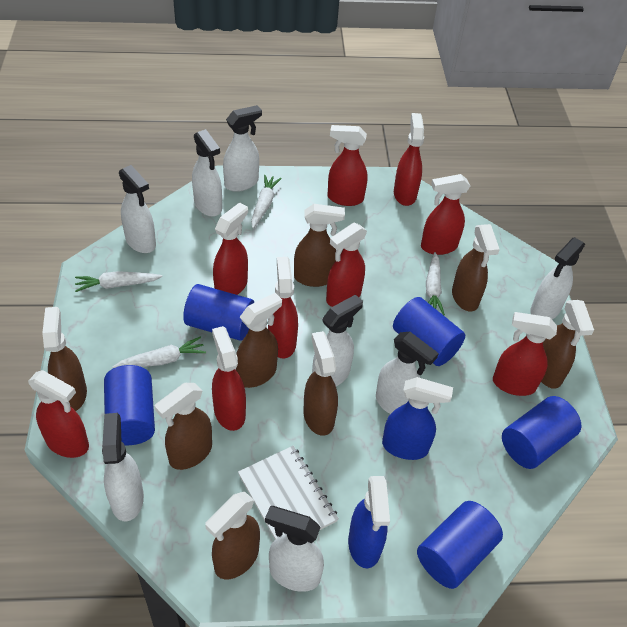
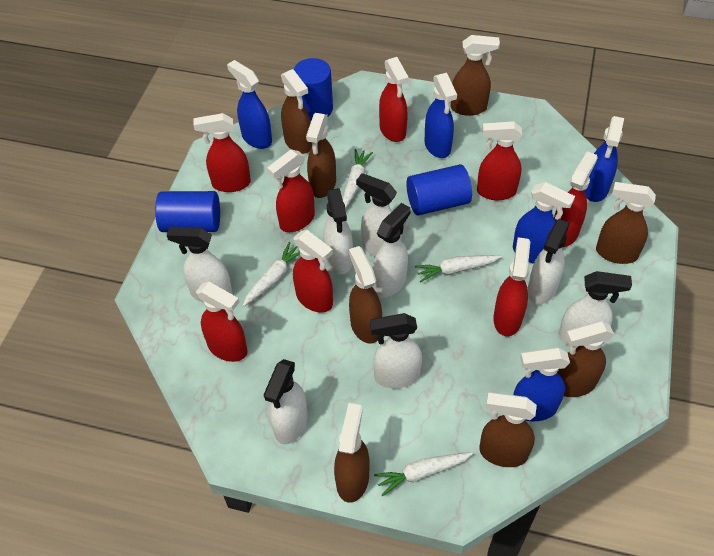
blue cylinder: [104,365,155,445] [183,284,254,341] [393,297,465,366] [417,501,503,589] [502,396,581,469] = 5 -> [155,191,220,232] [294,58,333,121] [406,164,472,215] = 3
blue spray bottle: [348,476,390,568] [382,377,453,460] = 2 -> [227,60,272,149] [424,73,457,158] [513,182,575,264] [513,347,570,421] [584,116,624,202] = 5
red spray bottle: [28,370,89,458] [212,326,246,431] [213,202,248,295] [268,257,298,359] [326,222,367,307] [328,125,368,206] [394,113,424,206] [421,174,470,255] [493,312,557,396] = 9 -> [193,113,251,192] [196,282,248,362] [267,149,315,232] [293,230,333,313] [379,57,409,142] [477,121,522,200] [493,237,530,336] [554,151,598,247] = 8
white notebook: [238,446,339,539] = 1 -> none = 0

